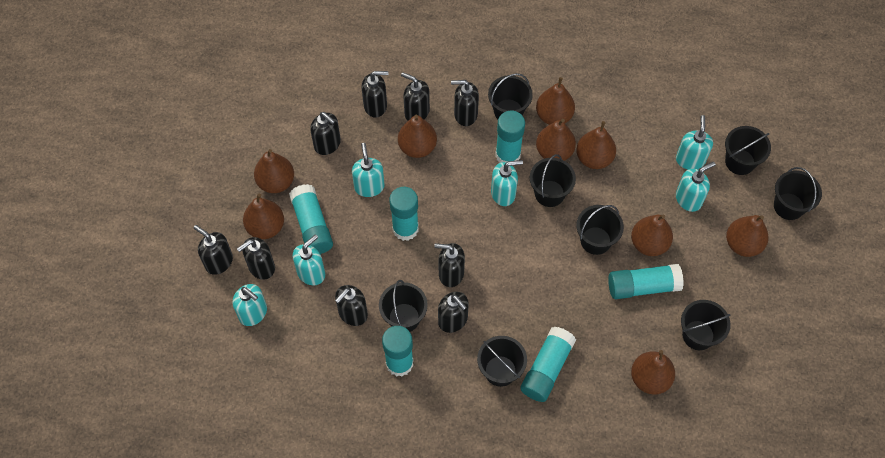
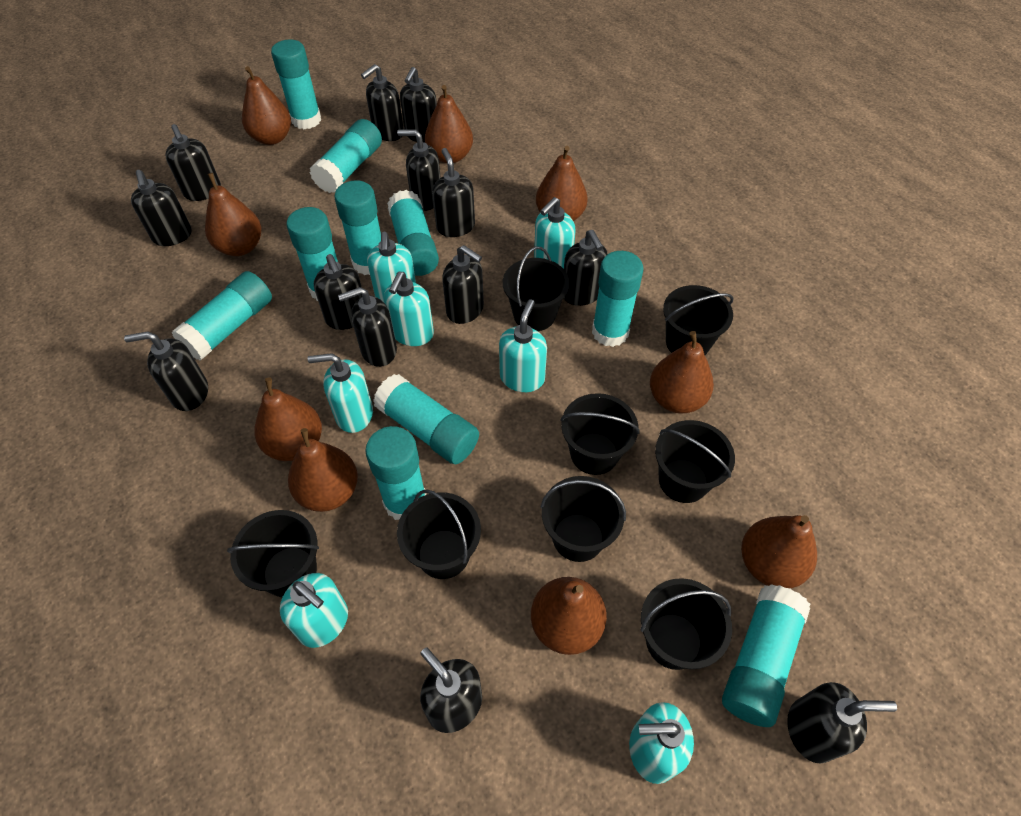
black soap dispenser: [193,225,233,275] [237,237,275,280] [310,112,341,155] [335,285,368,326] [362,71,388,118] [401,72,430,121] [434,243,465,287] [438,292,469,333] [451,80,479,126] = 9 -> [124,331,208,411] [131,170,192,246] [165,124,221,201] [314,254,362,330] [338,287,397,367] [361,64,404,141] [397,130,441,211] [400,67,437,143] [420,647,482,733] [432,148,475,237] [442,245,484,324] [564,230,607,306] [787,682,897,764] = 13
turquoise glue stick: [289,184,333,254] [382,326,413,377] [389,187,419,241] [495,110,525,163] [520,326,576,402] [608,264,684,299] = 6 -> [171,271,272,361] [271,39,321,129] [287,207,338,301] [310,119,382,193] [335,180,381,275] [365,426,426,520] [373,374,479,464] [387,190,439,276] [592,251,644,347] [722,584,810,727] = 10
turquoise soap dispenser: [233,284,267,326] [292,234,325,285] [352,143,384,197] [491,160,523,206] [676,115,713,169] [676,162,716,212] = 6 -> [280,573,348,648] [308,353,373,433] [367,232,416,303] [384,272,434,346] [499,299,547,392] [534,197,575,269] [629,702,694,784] = 7

